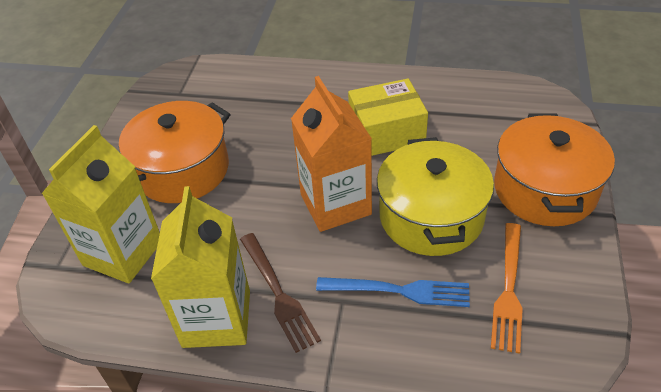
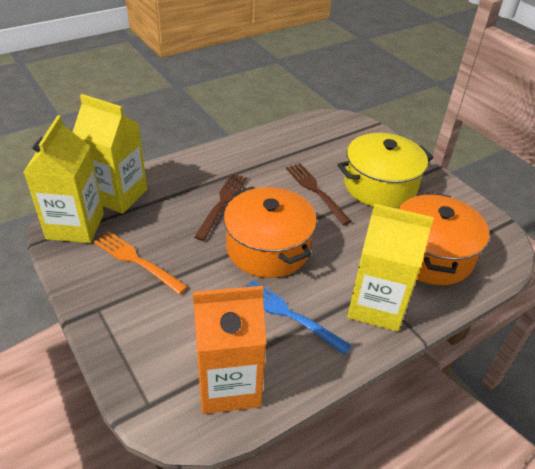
brown fork: [240,233,321,353] = 1 -> [194,174,247,241] [286,163,352,225] = 2
yellow box: [348,79,428,156] = 1 -> none = 0
yellow carton: [41,125,160,283] [151,186,250,348] = 2 -> [24,115,104,243] [73,94,147,214] [347,204,434,332] = 3

